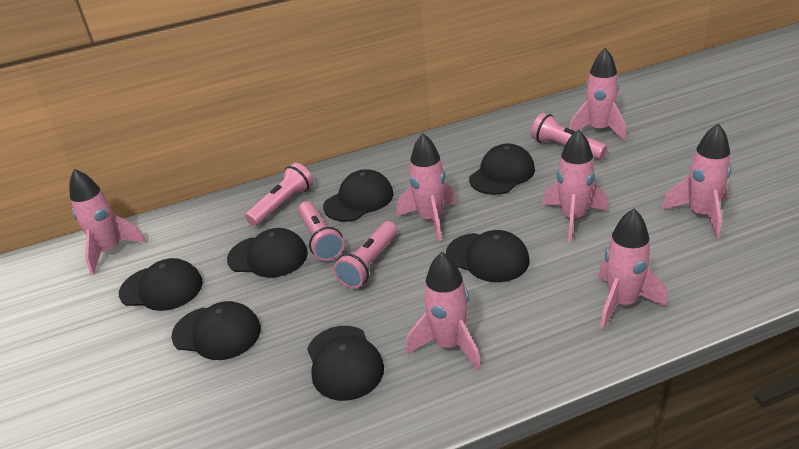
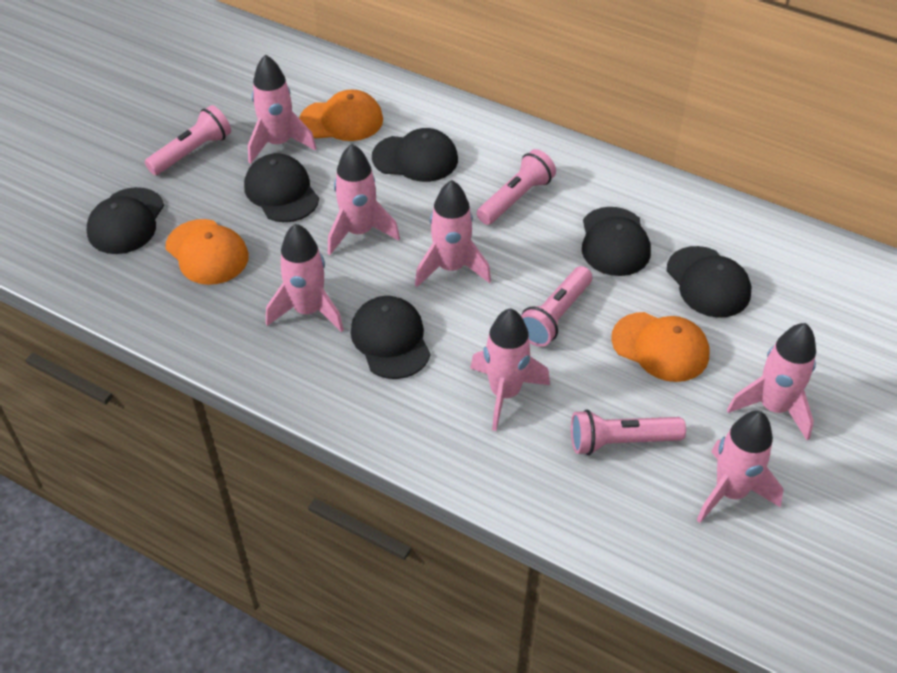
black cap: [119,258,203,311] [171,301,261,360] [227,228,308,278] [307,326,384,401] [323,169,394,222] [446,230,529,282] [469,143,535,195] = 7 -> [87,187,164,254] [244,153,319,222] [351,296,431,379] [372,128,458,182] [582,207,651,276] [667,246,751,318] = 6
orange cap: none = 0 -> [166,219,249,285] [299,89,383,141] [611,312,709,382] = 3

